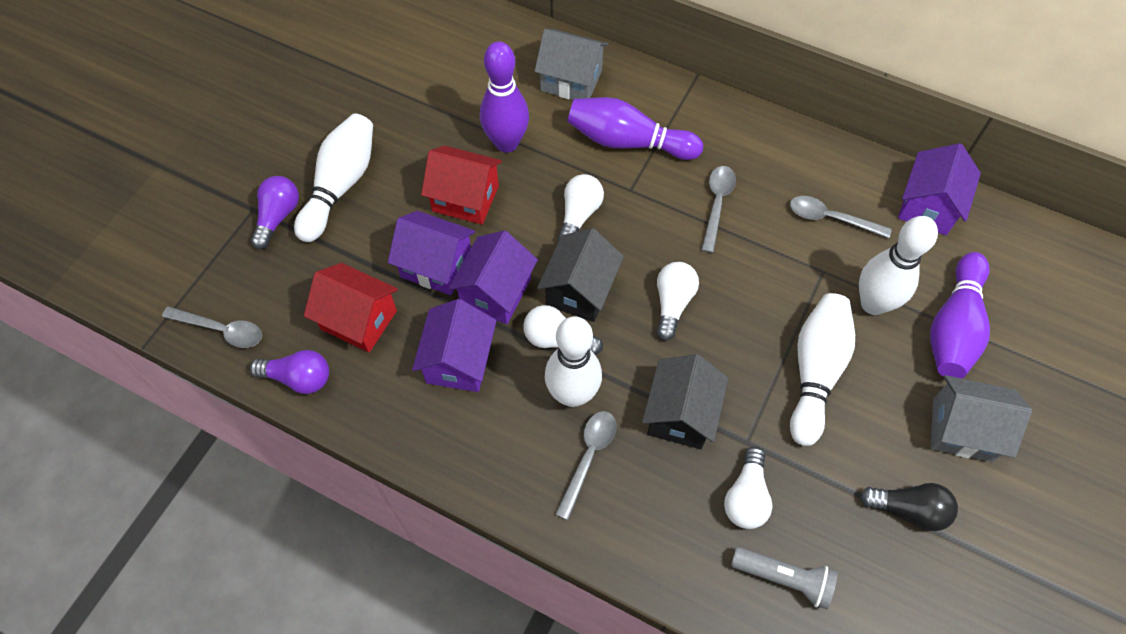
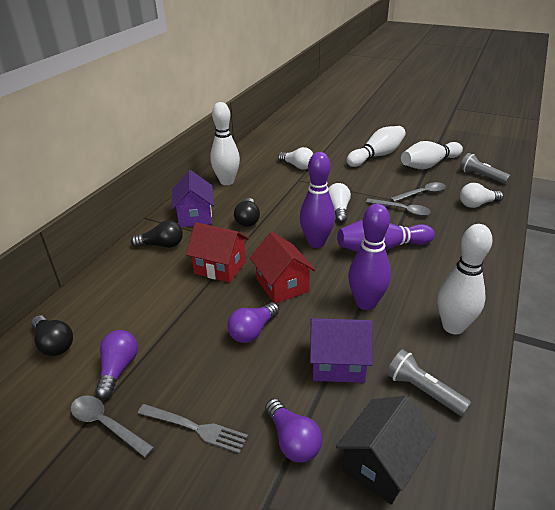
black house: [537,228,624,322] [642,354,729,449] = 2 -> [336,396,436,504] = 1
black light bulb: [860,483,958,531] = 1 -> [31,315,73,356] [131,220,183,248] [234,198,260,227] = 3
grey flashlight: [731,547,838,609] = 1 -> [387,349,471,416] [460,153,511,184] = 2
grey fork: none = 0 -> [138,404,248,454] = 1
grey house: [534,29,608,100] [931,375,1032,462] = 2 -> none = 0
grey spoon: [162,306,262,348] [555,411,616,520] [701,166,736,253] [790,196,892,238] = 4 -> [71,396,154,457] [366,198,431,216] [390,182,446,202] = 3
purple house: [388,211,475,295] [412,299,497,392] [448,231,538,324] [898,143,981,235] = 4 -> [171,170,214,227] [310,318,373,383] = 2
purple light bulb: [250,350,329,394] [251,176,299,249] = 2 -> [95,330,138,399] [227,302,279,343] [265,399,322,463] = 3
white light bulb: [523,305,603,355] [558,174,604,241] [657,262,699,341] [724,446,773,529] = 4 -> [278,147,313,170] [328,183,351,223] [460,183,503,208] = 3

